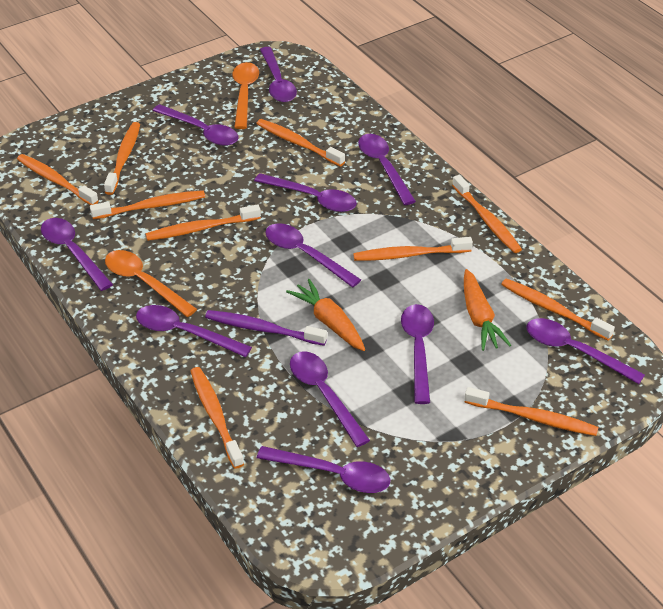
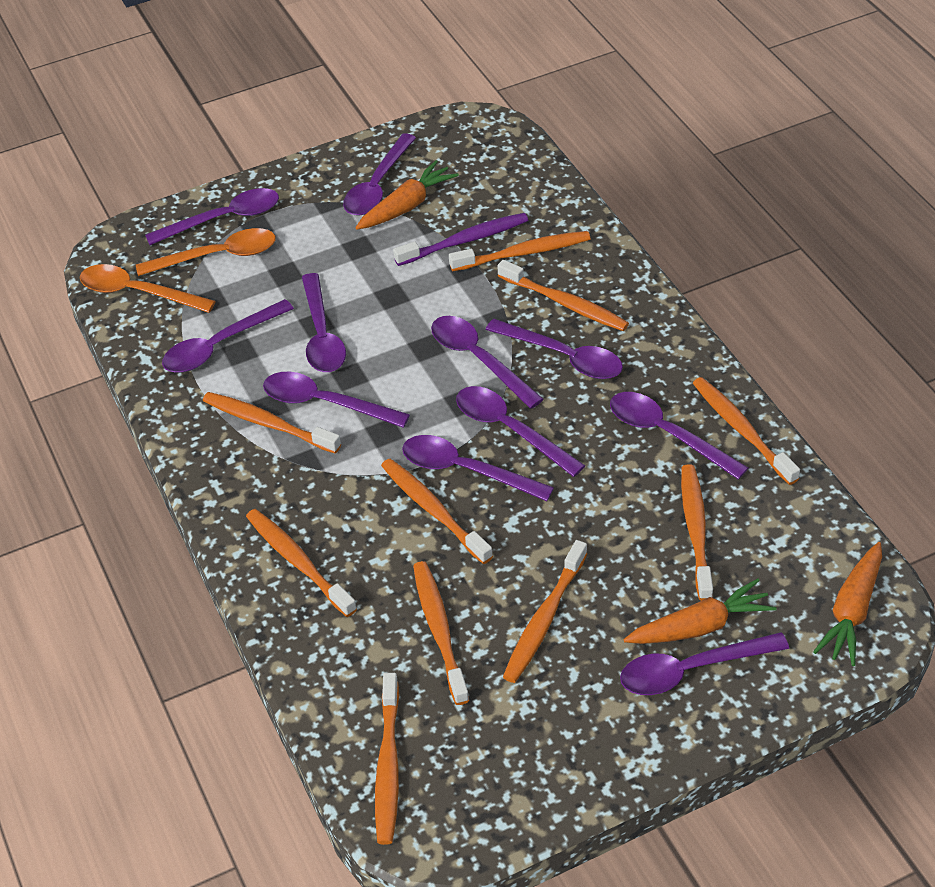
orange carrot: [286,279,365,351] [464,269,511,351] = 2 -> [356,160,459,230] [624,578,777,644] [813,542,882,666] = 3

